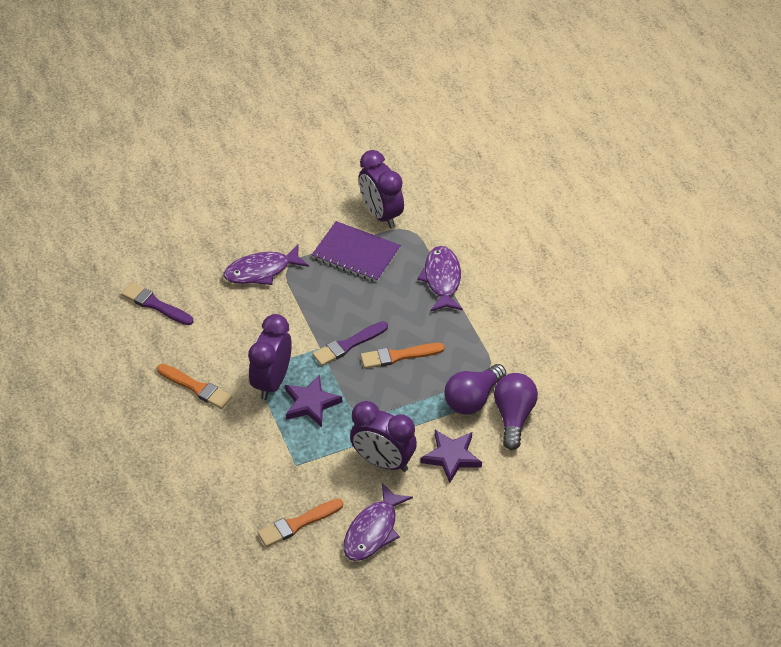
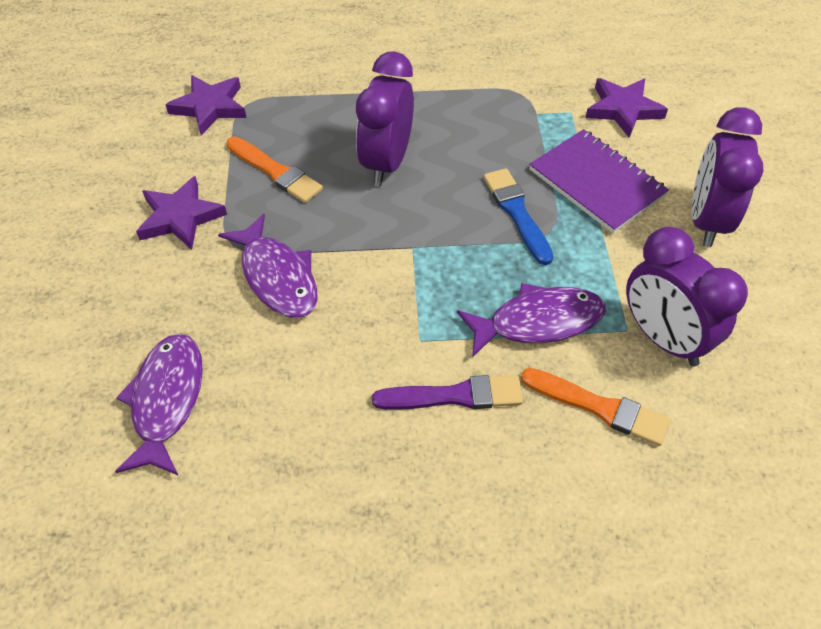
blue brush: none = 0 -> [484,168,554,265] = 1
orange brush: [157,364,232,409] [258,499,343,547] [361,343,445,369] = 3 -> [226,136,323,203] [521,368,670,446] = 2
purple brush: [121,283,193,325] [313,321,388,366] = 2 -> [372,375,523,410] = 1
purple light bulb: [444,364,506,415] [494,373,538,450] = 2 -> none = 0
purple star: [285,374,342,427] [420,430,482,483] = 2 -> [136,176,227,250] [166,75,247,135] [585,78,668,138] = 3

